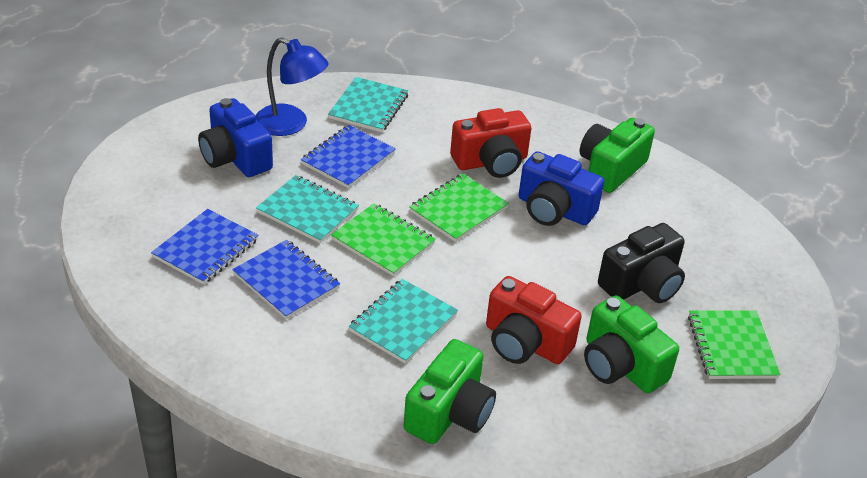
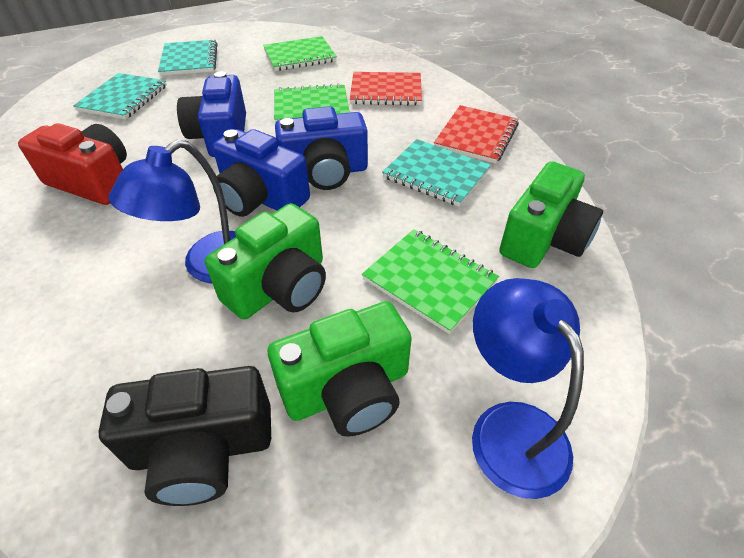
blue camera: [198,98,273,177] [519,152,604,226] = 2 -> [177,71,246,157] [213,129,310,217] [275,106,368,190] = 3
blue lamp: [255,37,328,136] = 1 -> [109,140,236,283] [472,278,584,499] = 2
blue notebook: [151,209,258,285] [232,240,340,319] [301,125,396,188] = 3 -> none = 0
red camera: [450,108,531,178] [486,276,582,364] = 2 -> [18,123,127,205] = 1
red notebook: none = 0 -> [350,72,422,106] [434,105,519,164] = 2

